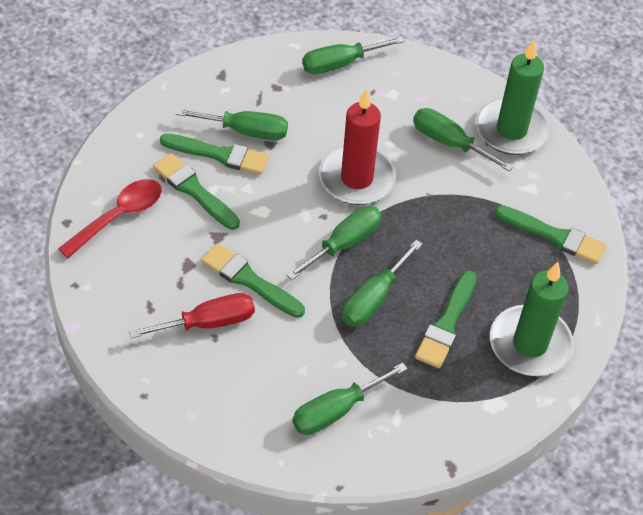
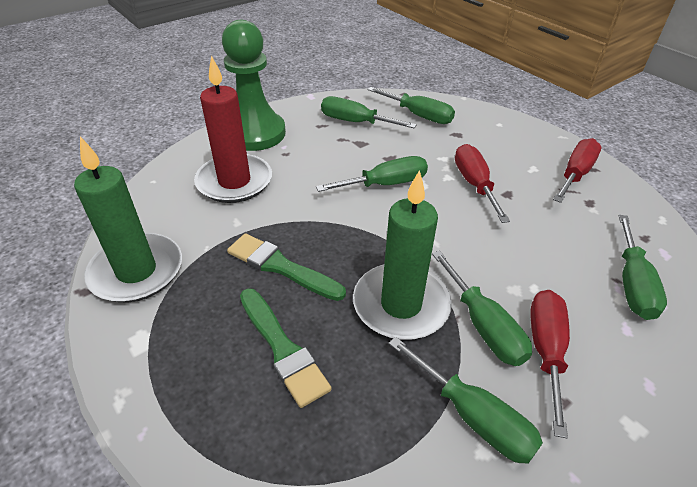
green brush: [153,153,240,230] [160,133,269,175] [201,243,305,318] [415,270,477,368] [495,205,607,264] = 5 -> [227,233,346,301] [240,288,332,408] = 2
green pawn: none = 0 -> [222,20,286,151] = 1
red screwdriver: [129,293,255,338] = 1 -> [455,144,510,223] [531,290,570,438] [553,138,602,203] = 3
red spoon: [58,179,162,258] = 1 -> none = 0

